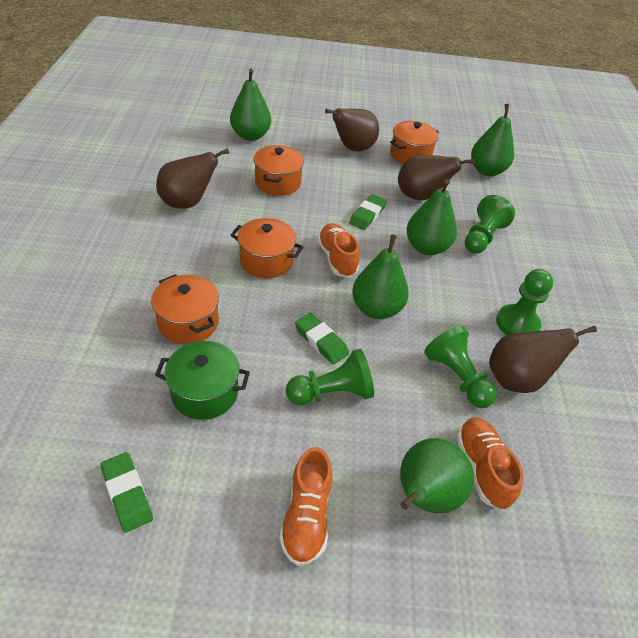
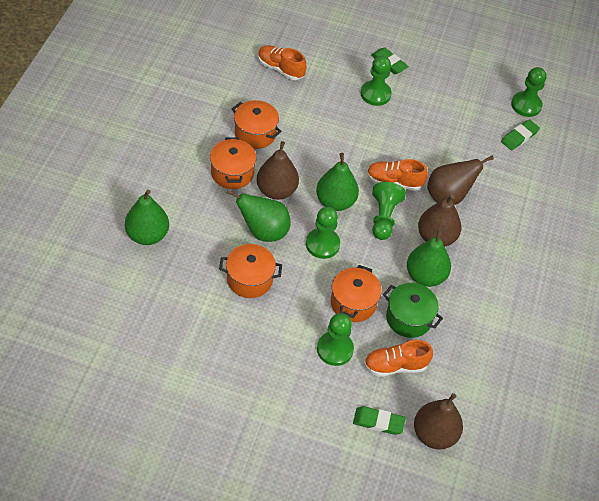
green pawn: [286,349,374,405] [424,326,497,408] [465,195,515,254] [496,269,553,335] = 4 -> [306,207,340,259] [317,313,354,366] [361,55,392,106] [372,182,406,240] [511,67,546,117] = 5
green pear: [230,69,271,141] [352,234,409,319] [400,438,474,513] [407,179,457,255] [471,104,514,176] = 5 -> [125,190,169,245] [227,189,291,242] [316,153,359,211] [407,229,451,287] = 4

